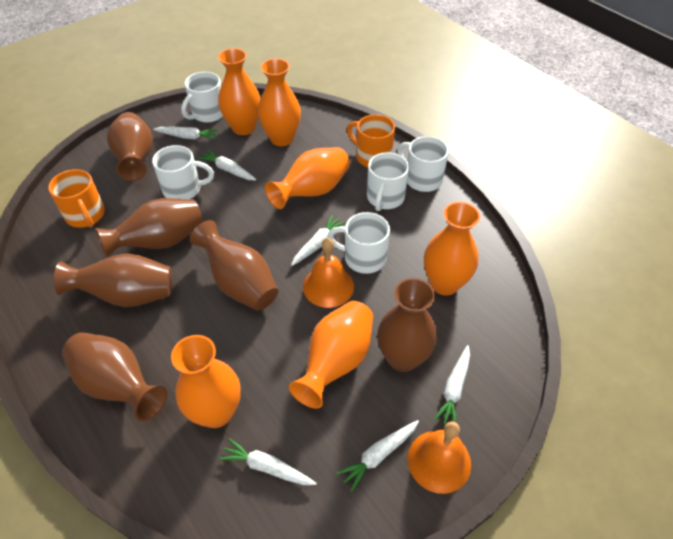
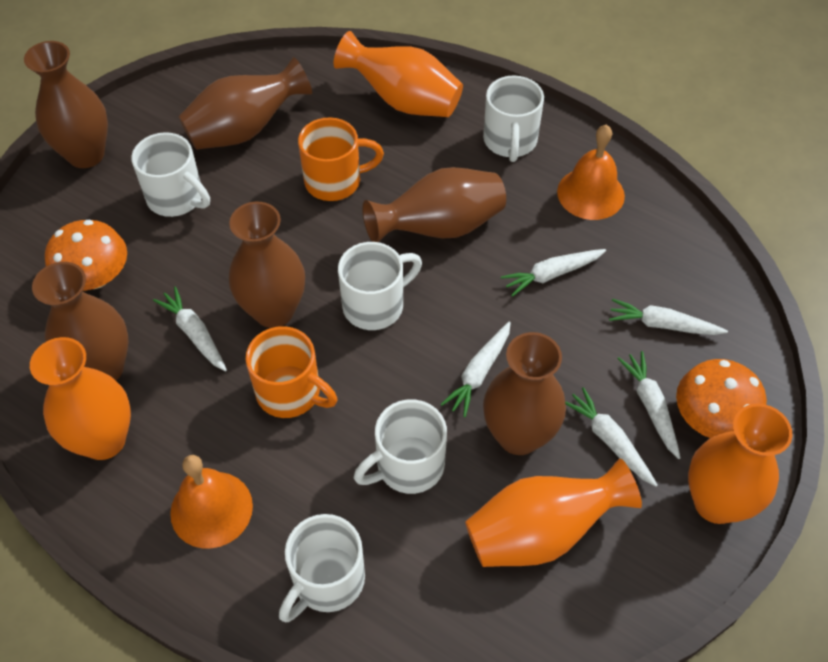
orange mushroom: none = 0 -> [45,220,127,291] [676,359,767,438] = 2
orange vase: [171,335,241,428] [218,48,261,135] [258,58,301,146] [265,147,350,209] [289,301,373,409] [424,202,481,295] = 6 -> [30,337,131,460] [334,31,463,117] [465,458,642,567] [688,404,793,524] = 4

